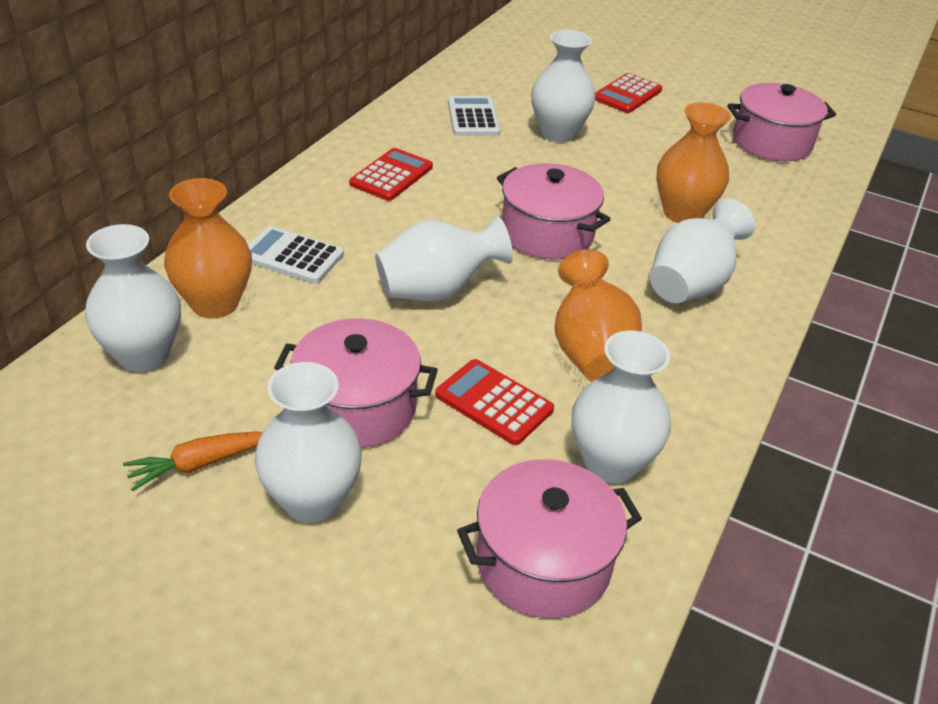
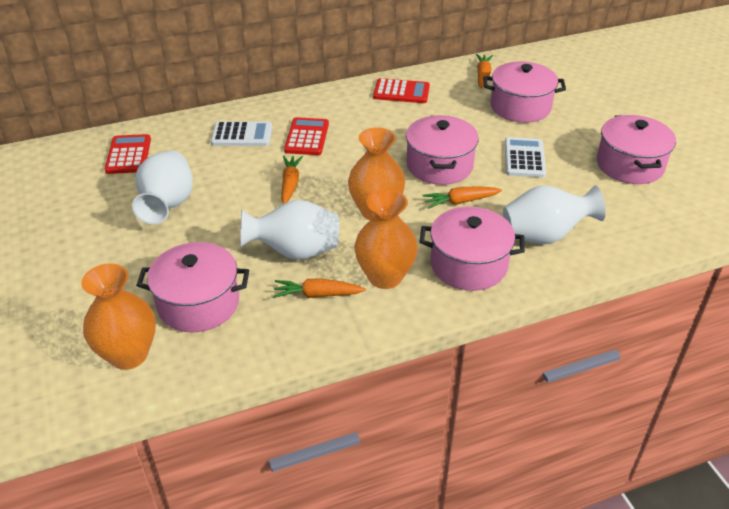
orange carrot: [123,432,262,491] = 1 -> [273,279,366,298] [281,156,303,204] [422,187,502,209] [476,54,493,88] = 4
pink pot: [274,318,438,448] [457,459,642,618] [497,163,611,259] [727,83,836,161] = 4 -> [136,242,249,332] [406,115,479,185] [420,207,525,291] [483,61,566,123] [597,115,676,184] = 5
white vase: [85,224,181,372] [255,362,362,523] [375,216,513,301] [531,30,595,142] [572,331,671,484] [650,199,755,303] = 6 -> [132,151,193,224] [240,200,339,260] [503,185,606,244] = 3

